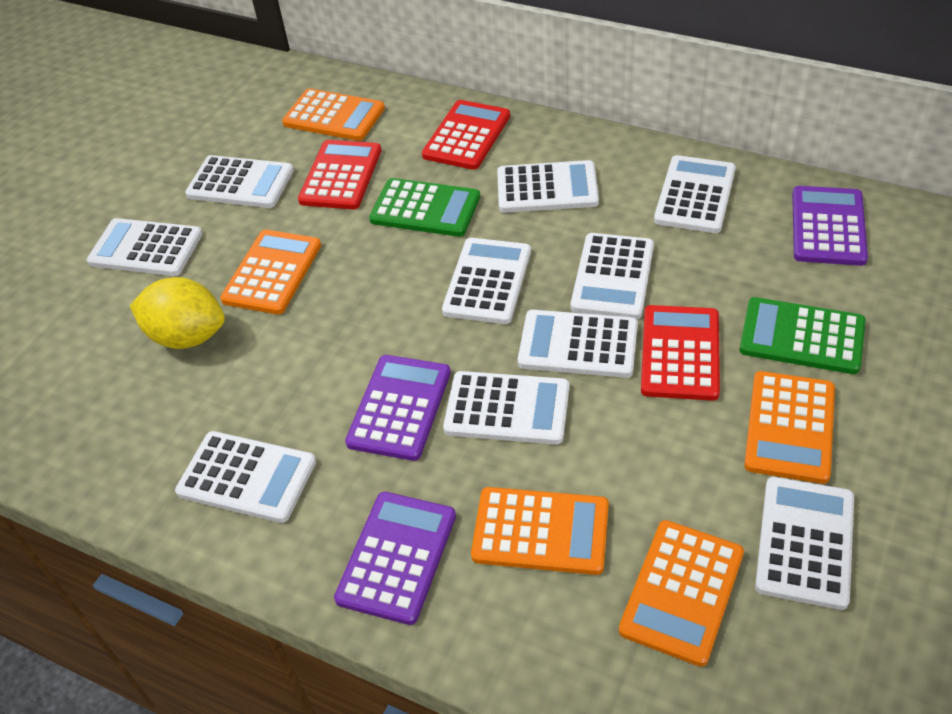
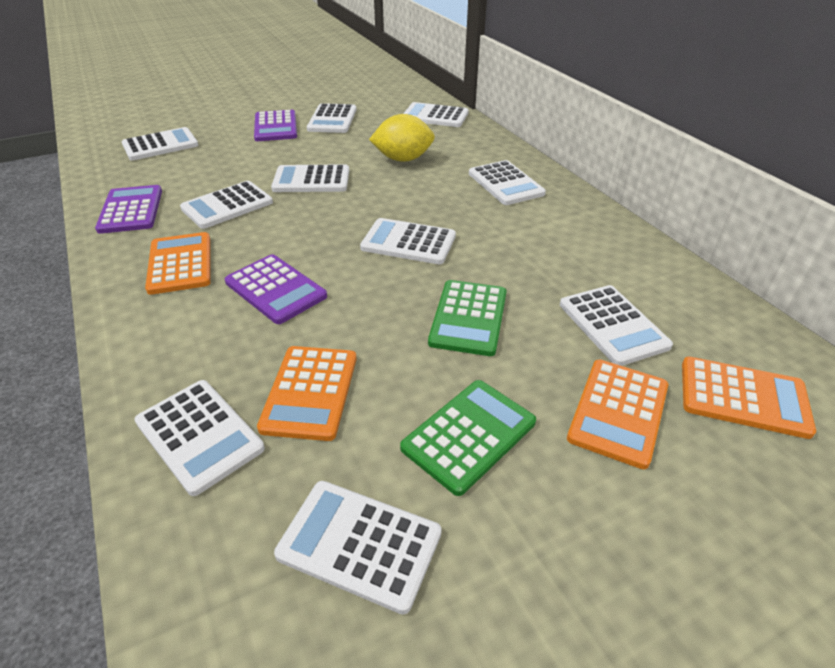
orange calculator: [220,229,321,315] [282,88,385,141] [471,487,609,575] [619,520,744,667] [744,371,835,484] = 5 -> [145,232,211,295] [257,346,356,441] [567,360,668,469] [682,357,816,439] = 4
red calculator: [298,140,381,209] [422,100,510,170] [641,305,720,401] = 3 -> none = 0

